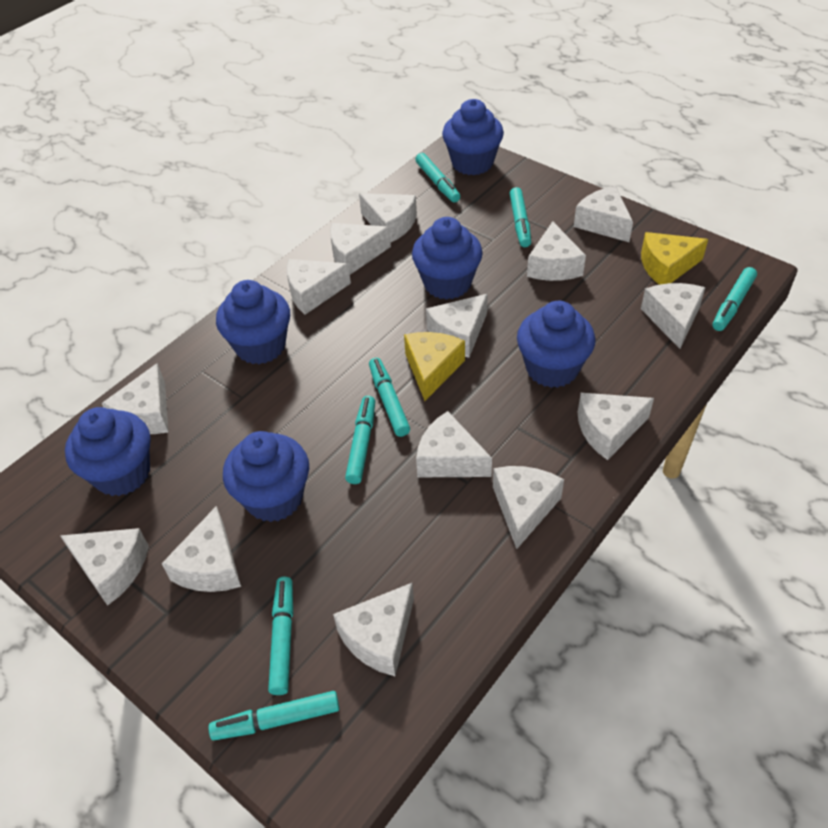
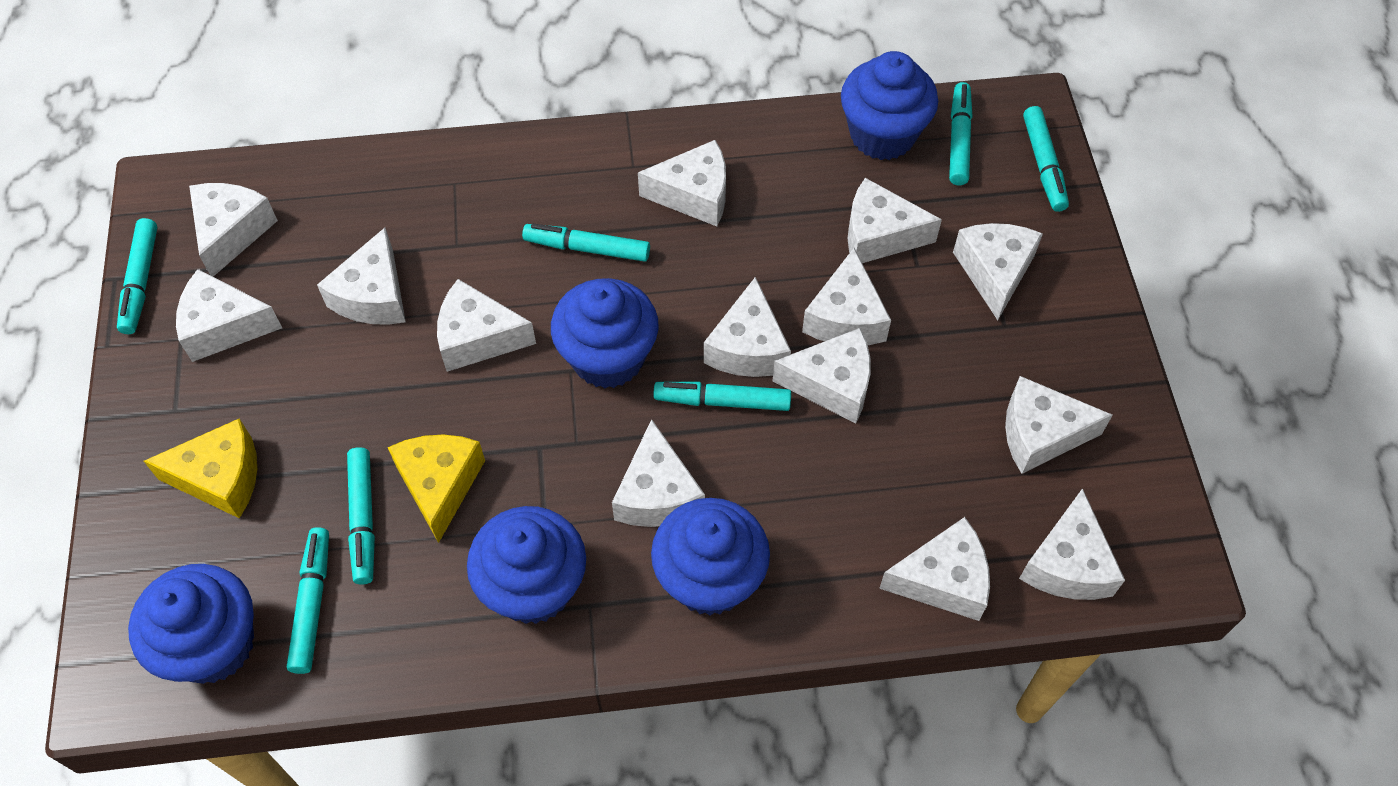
blue cupcake: [65,407,150,496] [216,280,290,364] [223,431,309,522] [412,217,483,300] [442,99,504,175] [517,301,595,388] = 6 -> [128,564,254,684] [467,506,586,624] [551,278,659,389] [651,498,770,615] [841,51,938,160] = 5

